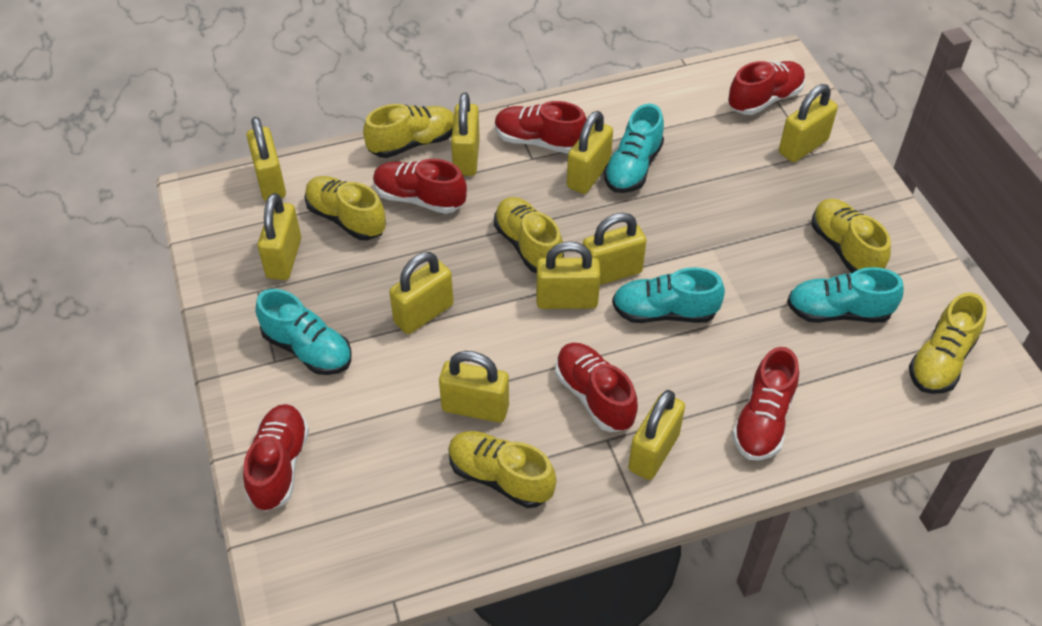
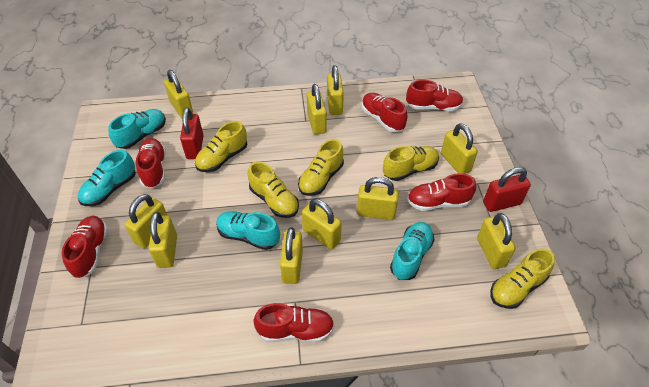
red padlock: none = 0 -> [180,107,204,159] [483,167,531,212] = 2
yellow shoe: [304,176,386,240] [363,104,454,158] [448,431,556,508] [494,197,564,273] [811,199,891,273] [909,292,987,394] = 6 -> [195,121,247,172] [248,162,299,218] [298,139,344,196] [383,146,439,181] [490,248,555,309] = 5

